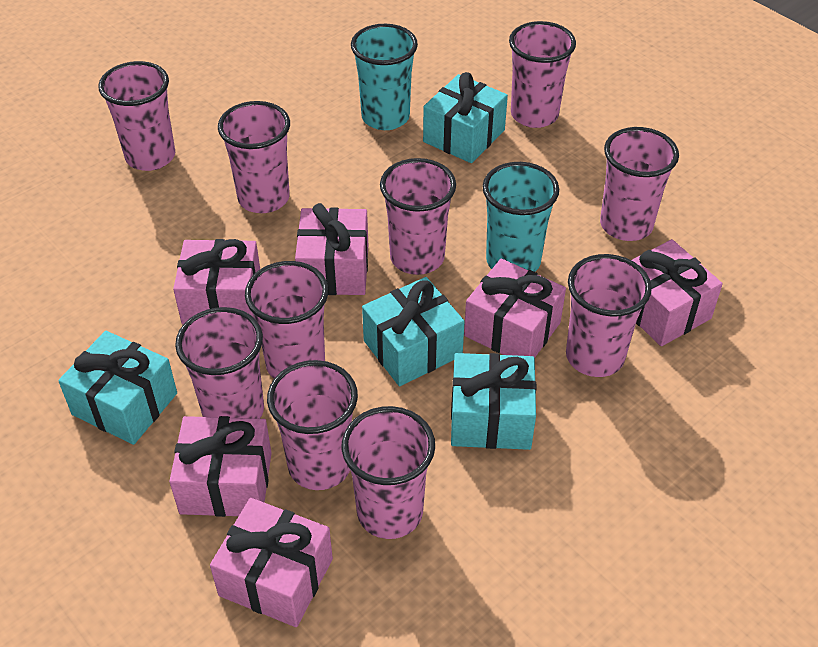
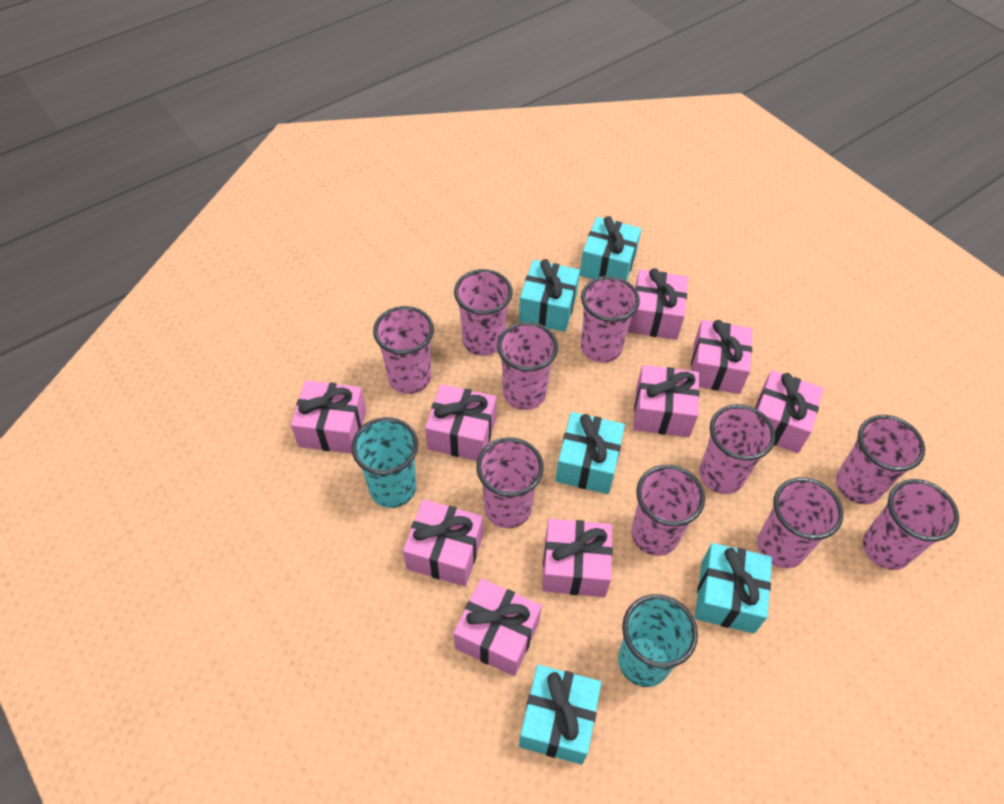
pink gift: [169,416,272,517] [173,239,260,324] [210,498,333,627] [295,203,368,295] [464,258,566,358] [631,239,723,346] = 6 -> [291,380,366,454] [403,499,483,586] [425,384,496,461] [453,579,542,676] [542,519,613,597] [629,268,688,340] [633,365,700,437] [691,320,753,394] [755,370,823,453] = 9
turquoise gift: [58,331,177,445] [362,277,465,386] [423,72,508,163] [451,353,537,450] = 4 -> [519,259,580,332] [519,665,602,765] [555,412,625,494] [580,216,641,281] [695,543,772,633] = 5

